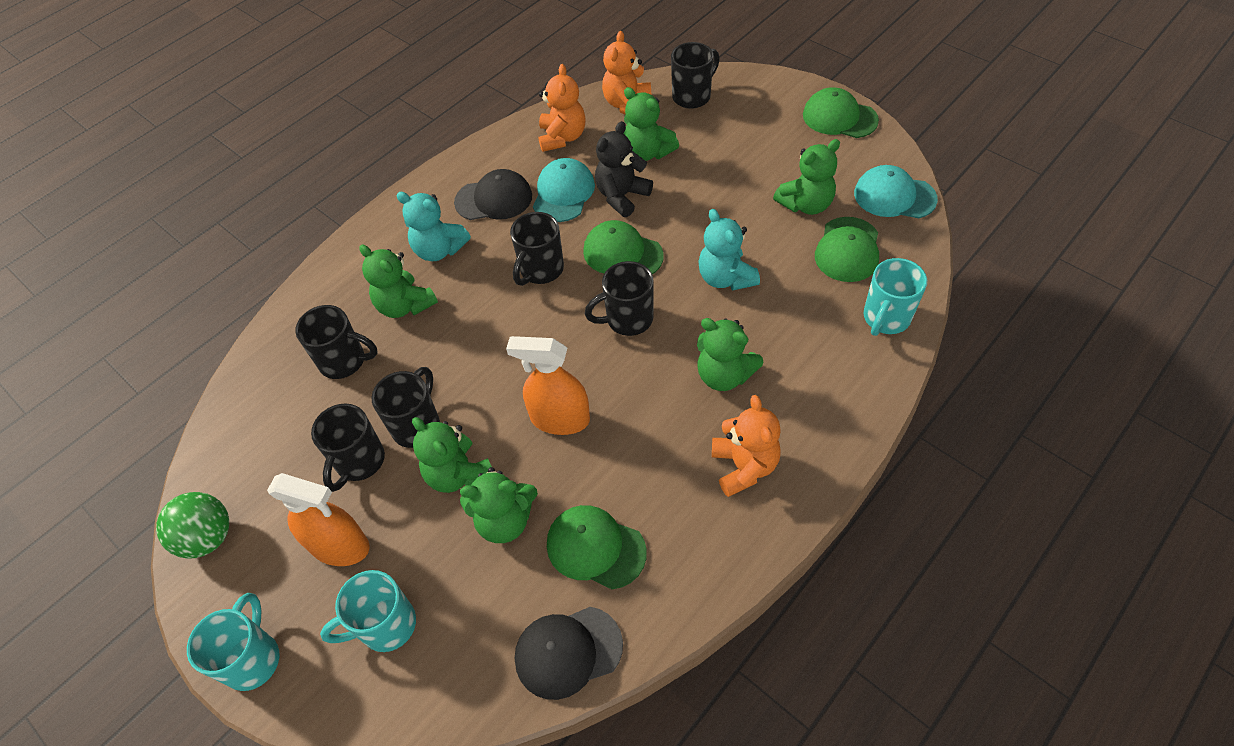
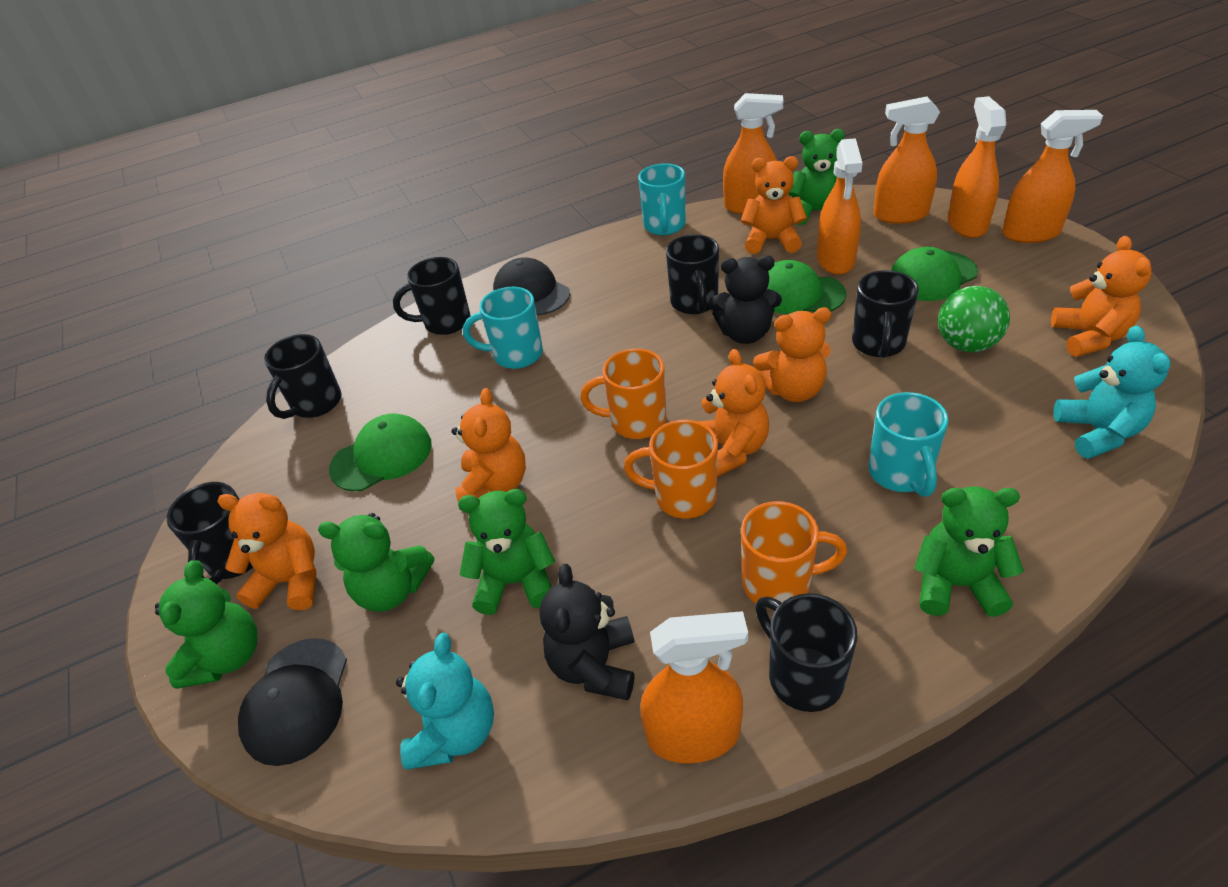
black teddy bear: [595,121,653,217] = 1 -> [540,564,634,700] [708,255,782,344] = 2
green cap: [547,505,647,589] [583,220,664,274] [803,87,879,138] [815,217,879,282] = 4 -> [329,414,432,491] [766,260,846,314] [891,247,978,301] = 3
green teddy bear: [359,245,438,318] [412,417,492,493] [460,467,538,543] [623,87,679,161] [697,318,763,391] [773,139,840,215] = 6 -> [155,560,257,689] [318,513,434,612] [458,489,555,615] [788,129,845,225] [914,486,1024,617] = 5
orange mug: none = 0 -> [580,348,666,439] [624,420,718,519] [741,501,847,609] = 3
orange spray bottle: [267,473,370,566] [506,336,590,435] = 2 -> [640,611,748,764] [723,93,783,214] [817,138,863,275] [873,96,940,224] [948,96,1006,238] [1002,110,1103,243] = 6
orange teddy bear: [538,64,586,152] [602,31,651,114] [712,395,781,497] = 3 -> [217,493,316,610] [452,388,526,502] [697,349,769,477] [741,156,807,254] [753,307,831,402] [1051,236,1152,357] = 6
turquoise cap: [533,158,595,222] [854,165,938,218] = 2 -> none = 0

